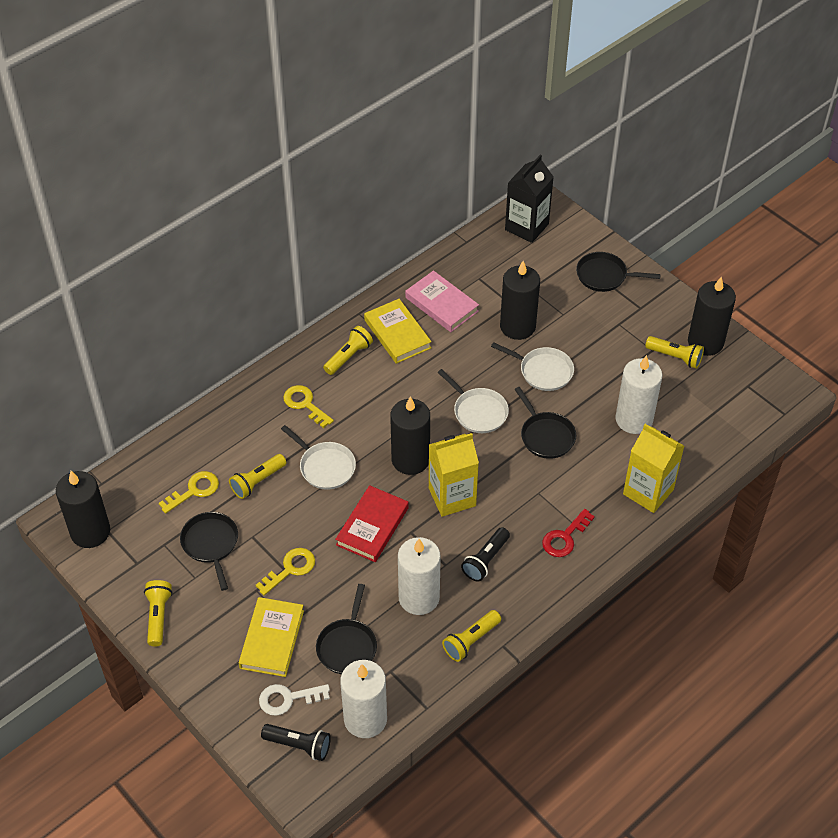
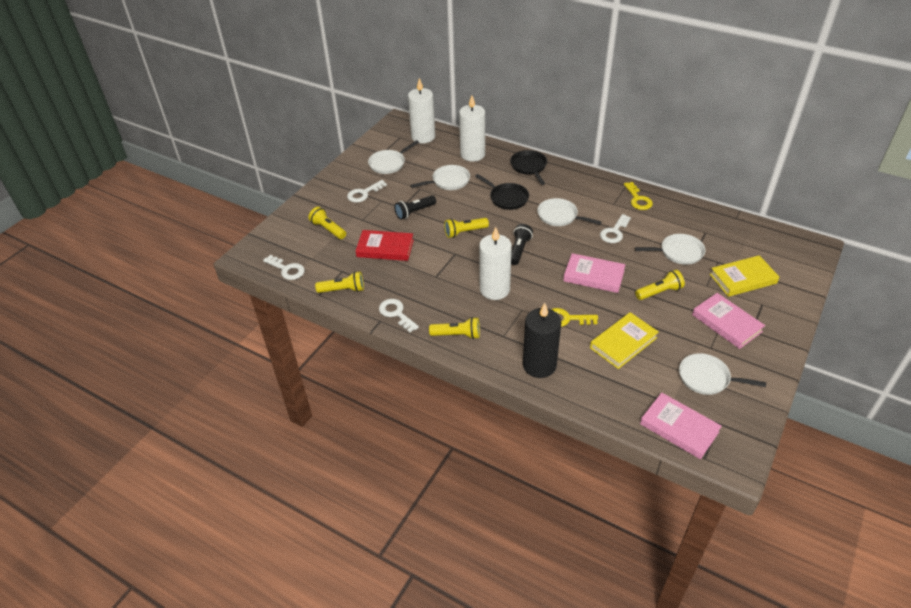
black candle: [56,471,110,548] [390,396,430,475] [500,261,540,340] [688,276,736,356] = 4 -> [523,303,561,378] = 1
black carton: [505,155,554,243] = 1 -> none = 0
black pan: [180,512,238,591] [316,584,377,674] [515,387,576,459] [576,252,661,292] = 4 -> [475,174,529,210] [510,150,547,185] = 2
pink book: [405,270,479,332] = 1 -> [563,253,626,293] [640,393,722,459] [692,293,765,349] = 3
red key: [542,509,595,557] = 1 -> none = 0
white key: [259,684,330,716] = 1 -> [263,255,305,280] [347,180,387,202] [379,299,419,332] [600,214,631,243] = 4
white pan: [281,425,356,490] [438,369,509,433] [491,342,574,391] = 3 -> [368,140,419,174] [411,165,470,190] [537,198,601,226] [635,234,705,265] [679,353,766,395] = 5
yellow carton: [429,433,479,517] [623,424,684,513] = 2 -> none = 0
yellow key: [159,471,219,514] [256,548,315,595] [283,385,334,428] = 3 -> [551,308,598,327] [624,182,653,210] = 2

